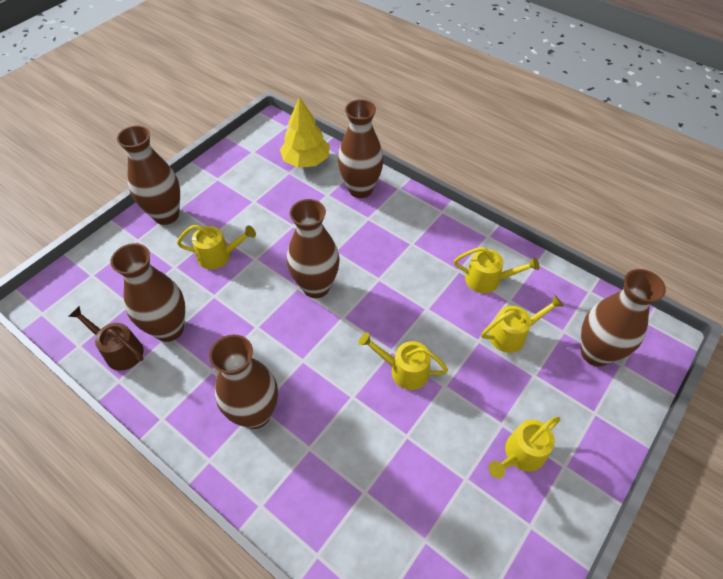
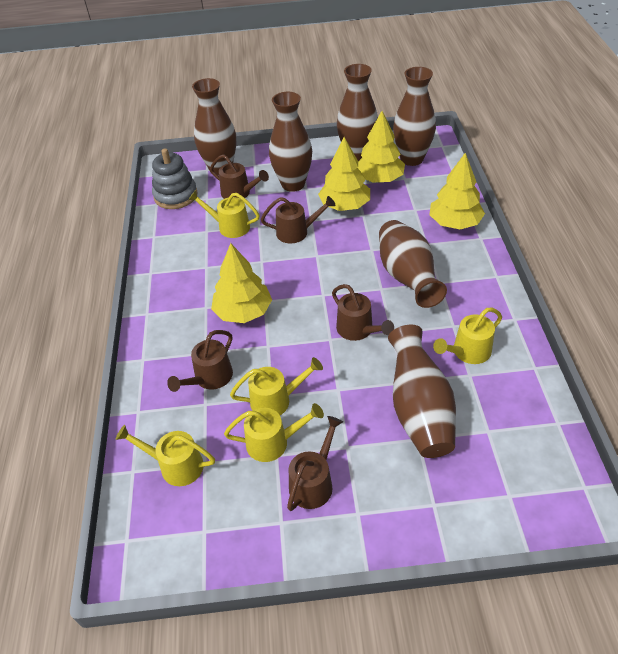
brown watering can: [68,306,144,371] = 1 -> [167,330,233,392] [210,154,269,199] [261,196,336,243] [287,416,343,511] [332,284,394,341] = 5
grey stacking toy: none = 0 -> [152,149,197,209] = 1
yellow tree: [280,97,330,168] = 1 -> [211,243,272,323] [318,137,370,211] [358,111,405,183] [429,153,485,229] = 4

